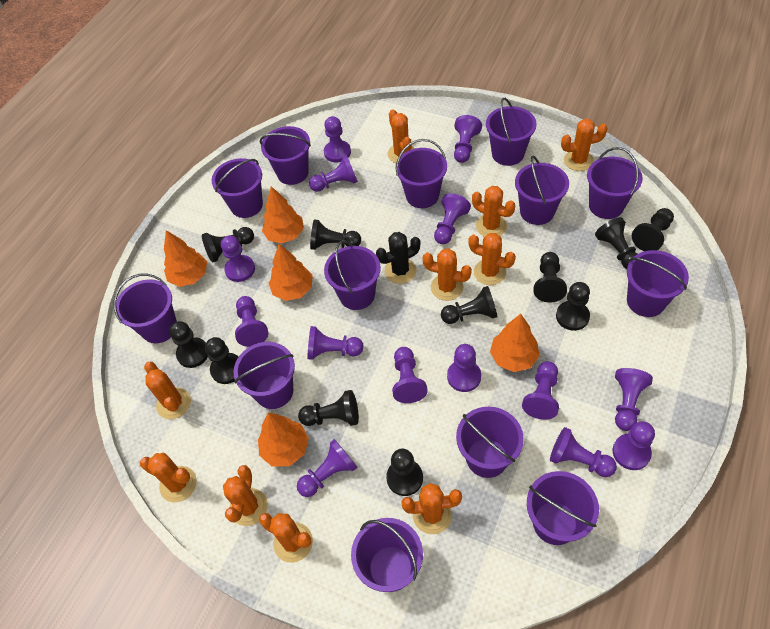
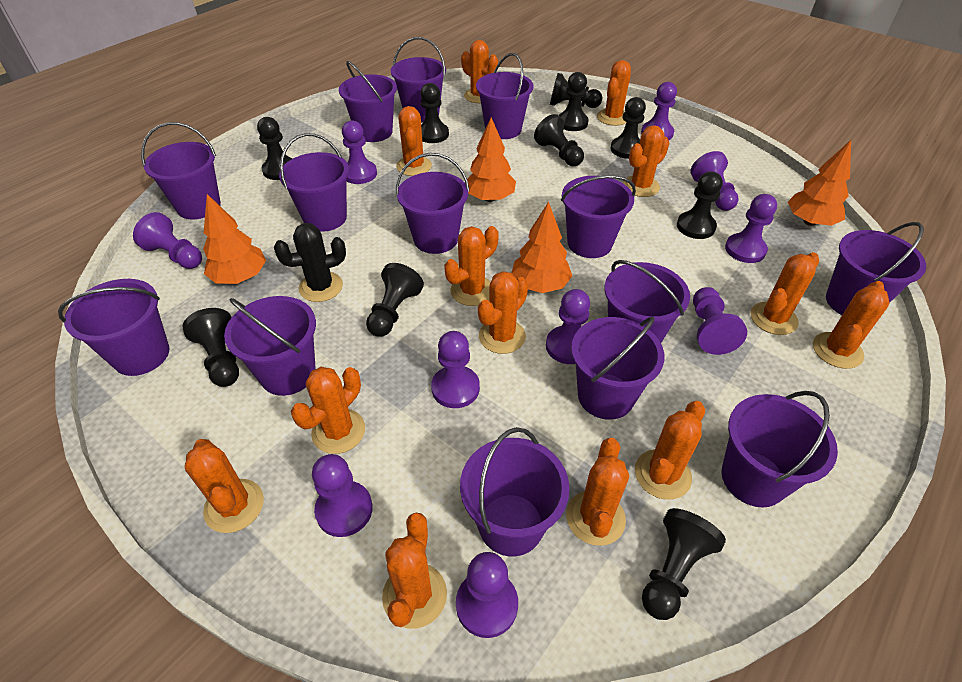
black pawn: [169,321,208,368] [202,227,254,263] [205,337,239,384] [298,390,359,426] [310,219,361,250] [386,449,423,496] [441,286,498,324] [534,252,567,303] [556,282,590,331] [595,217,638,269] [632,208,674,251] = 11 -> [182,308,239,387] [257,117,293,180] [366,263,424,337] [421,83,449,143] [534,114,584,166] [550,73,602,108] [559,72,589,131] [611,97,646,159] [642,508,726,620] [677,172,723,239] = 10
orange cactus: [140,453,197,502] [144,362,191,419] [223,465,268,526] [259,513,313,563] [388,109,415,163] [401,483,462,534] [422,248,472,301] [468,233,516,285] [472,186,515,237] [561,119,608,171] = 10 -> [185,439,264,533] [291,367,365,454] [382,513,447,629] [396,106,432,176] [444,226,499,306] [461,40,498,103] [478,271,528,354] [566,438,629,546] [597,60,631,126] [623,125,669,197] [635,401,705,500] [751,252,819,335] [813,281,889,369] = 13
orange tree: [164,230,207,287] [258,413,309,467] [262,186,304,243] [269,244,313,301] [490,314,540,372] = 5 -> [203,194,266,284] [467,117,516,202] [511,201,572,293] [788,140,851,226] = 4
purple bucket: [114,274,177,343] [211,158,263,218] [233,342,295,409] [260,126,311,185] [324,240,381,310] [351,518,423,592] [395,139,447,208] [456,407,524,478] [486,98,537,166] [515,155,569,225] [527,471,599,545] [587,147,643,219] [627,250,689,317] = 13 -> [58,279,169,376] [141,122,221,219] [224,296,316,396] [279,133,349,232] [339,61,397,142] [391,37,446,122] [396,153,469,254] [460,427,570,556] [476,53,534,139] [561,175,636,258] [571,317,664,420] [604,260,690,343] [721,391,838,507] [826,222,926,315] = 14
purple pawn: [221,235,255,282] [235,296,268,347] [297,439,358,497] [308,326,364,360] [309,155,358,192] [324,116,351,162] [392,347,428,403] [434,193,471,244] [447,344,481,392] [454,115,482,163] [522,361,559,420] [550,427,617,477] [613,421,655,470] [615,368,653,431] = 14 -> [133,212,202,269] [312,454,373,537] [342,120,377,184] [431,331,480,408] [456,552,518,638] [546,289,590,364] [641,82,677,140] [690,151,739,211] [693,287,747,355] [725,194,777,263] = 10

